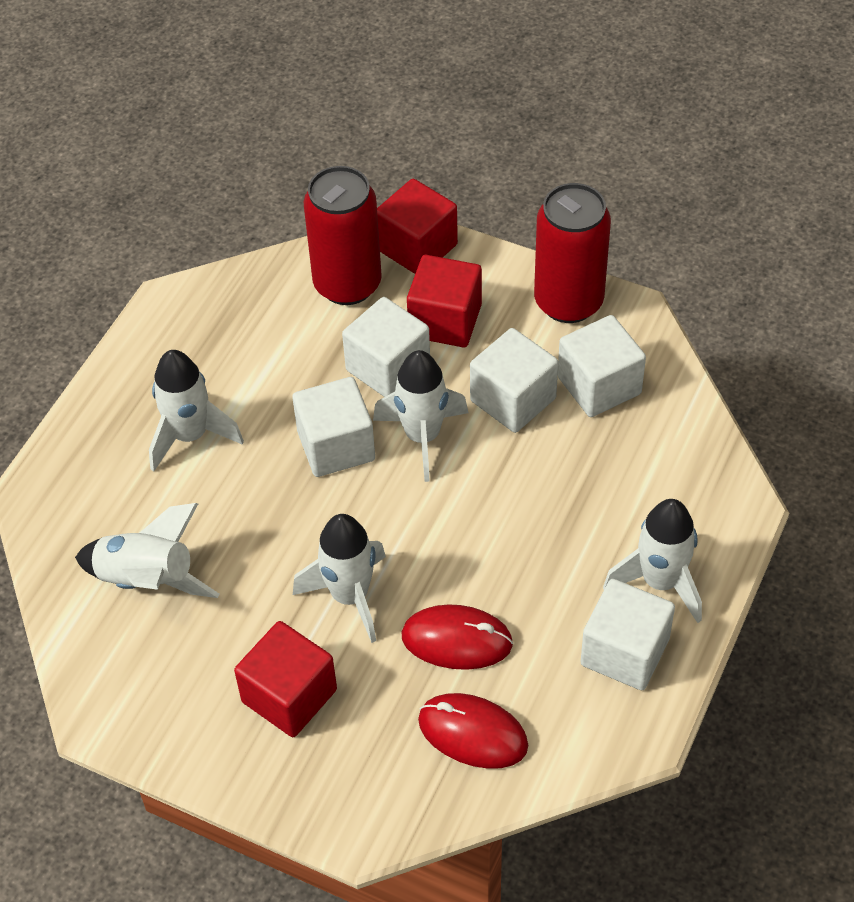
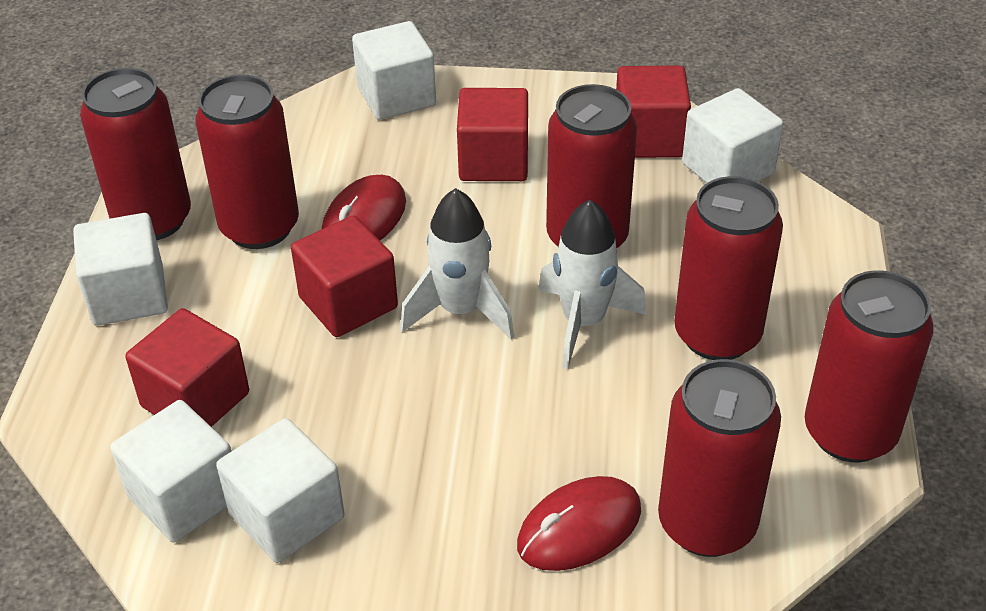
red can: [304,166,382,305] [534,183,611,323] = 2 -> [80,68,191,240] [196,75,299,249] [546,84,637,249] [658,359,781,557] [674,176,783,360] [805,270,934,462] = 6
red cube: [234,621,337,737] [377,179,458,274] [407,255,482,348] = 3 -> [125,308,249,427] [291,215,398,337] [457,88,528,181] [616,65,691,158] = 4
white rocket: [75,503,220,598] [149,350,244,472] [293,514,386,643] [373,350,468,482] [603,499,702,623] = 5 -> [400,188,515,340] [538,200,647,369] = 2

